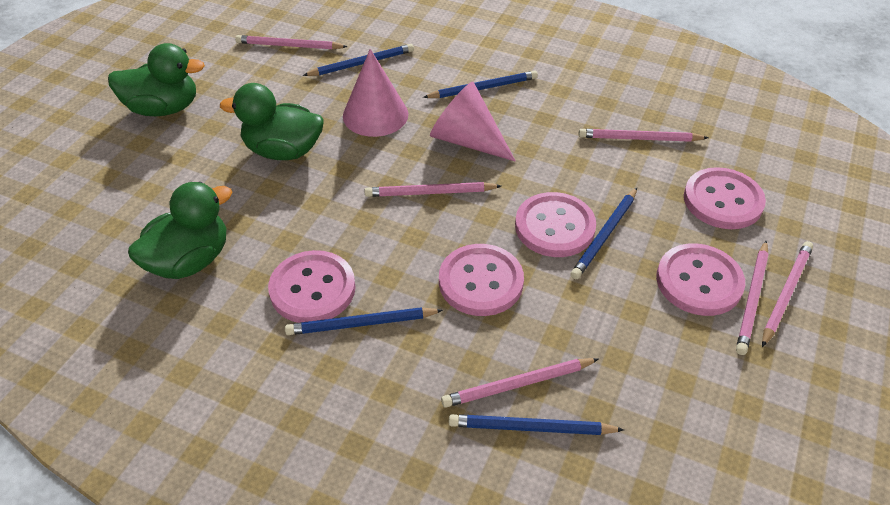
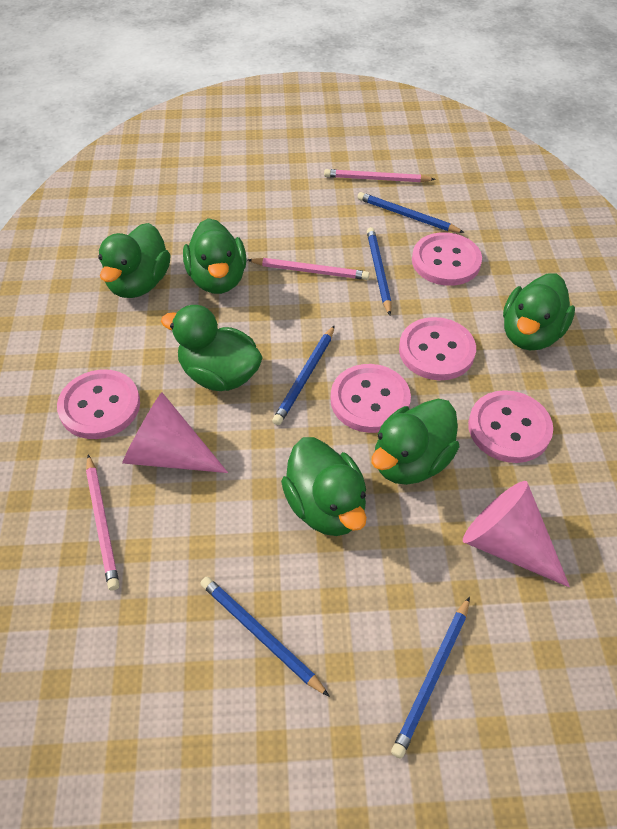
green duck: [108,43,205,116] [128,182,233,279] [220,83,324,160] = 3 -> [98,223,171,298] [161,305,263,391] [183,218,247,294] [281,437,367,536] [371,399,460,485] [503,273,575,350] = 6
pink pencil: [235,35,348,49] [365,182,501,197] [441,358,599,408] [579,129,708,142] [736,241,769,355] [762,241,813,347] = 6 -> [86,454,119,591] [248,258,369,280] [324,169,436,182] = 3

